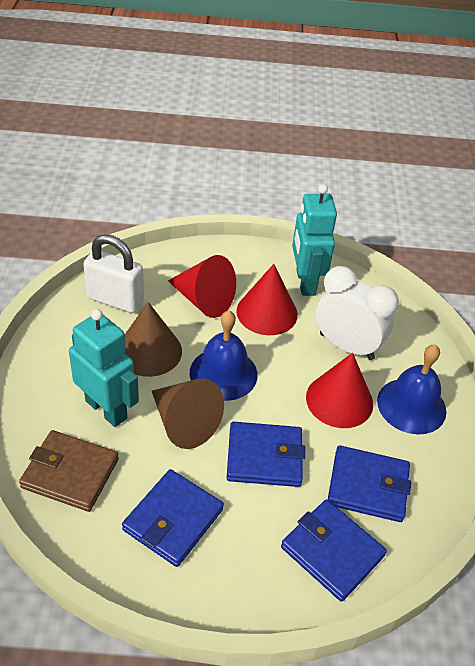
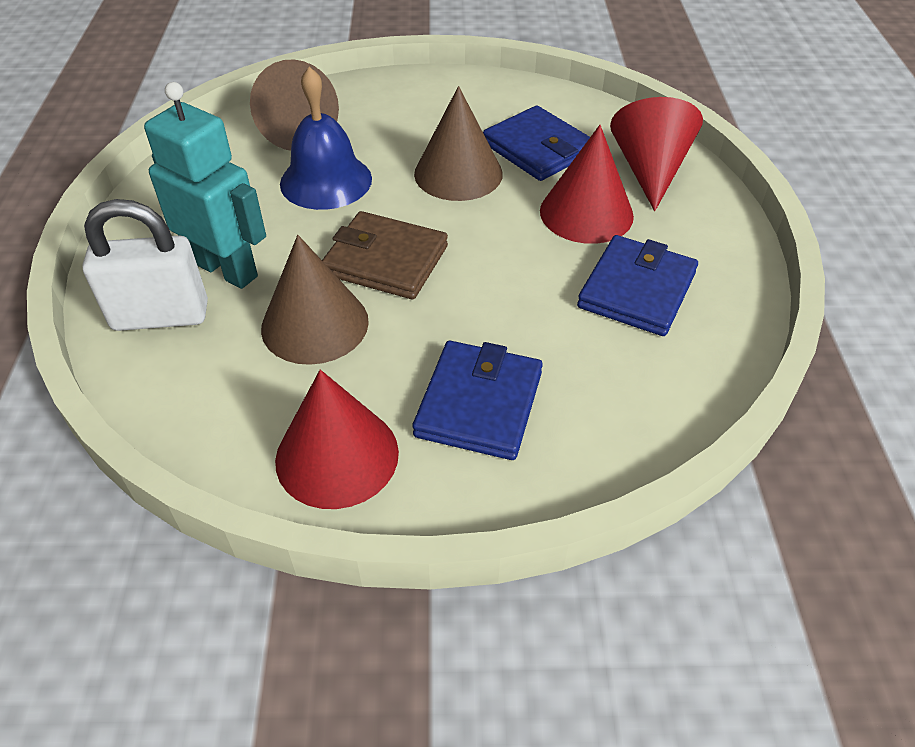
blue bell: [190,310,258,401] [377,344,446,434] = 2 -> [280,67,372,210] = 1
blue wallet: [122,469,224,567] [227,422,305,487] [281,500,387,602] [328,445,411,522] = 4 -> [413,341,543,460] [483,105,590,181] [577,235,698,336] = 3
brown cone: [125,302,182,377] [152,379,224,449] = 2 -> [250,59,339,151] [261,235,369,365] [414,86,503,201] = 3
turquoise robot: [69,309,139,427] [292,184,337,296] = 2 -> [144,82,266,289] = 1
white clock: [315,266,399,360] = 1 -> none = 0

